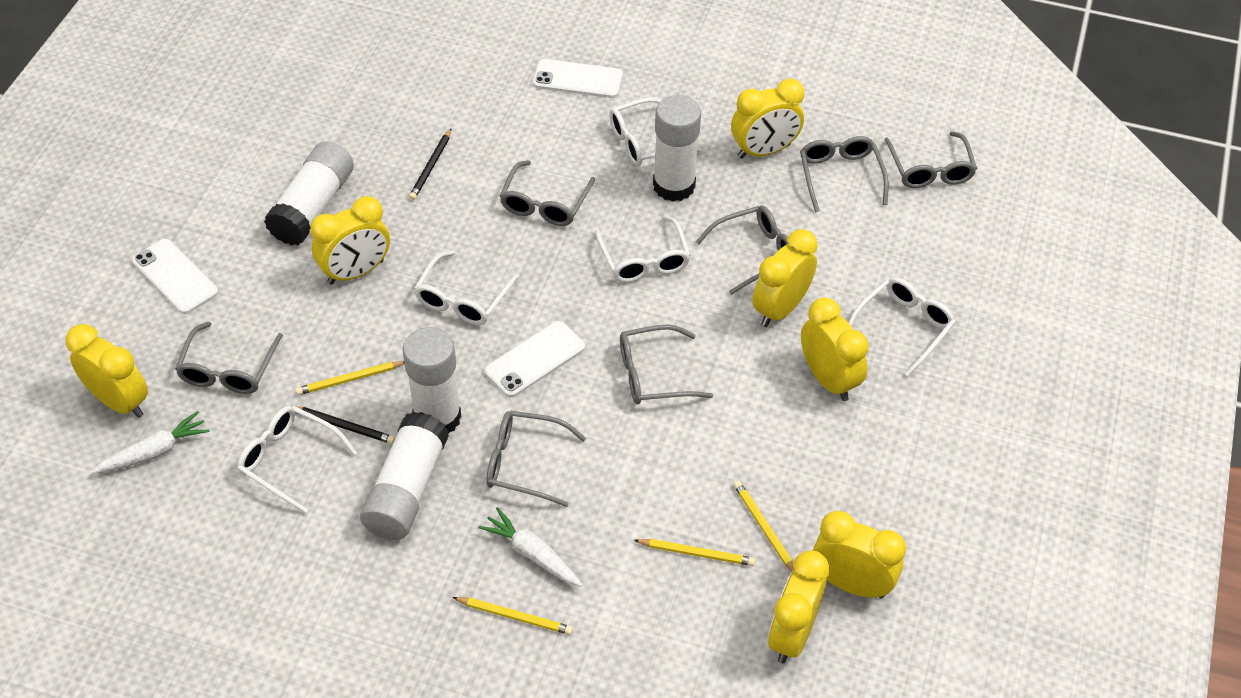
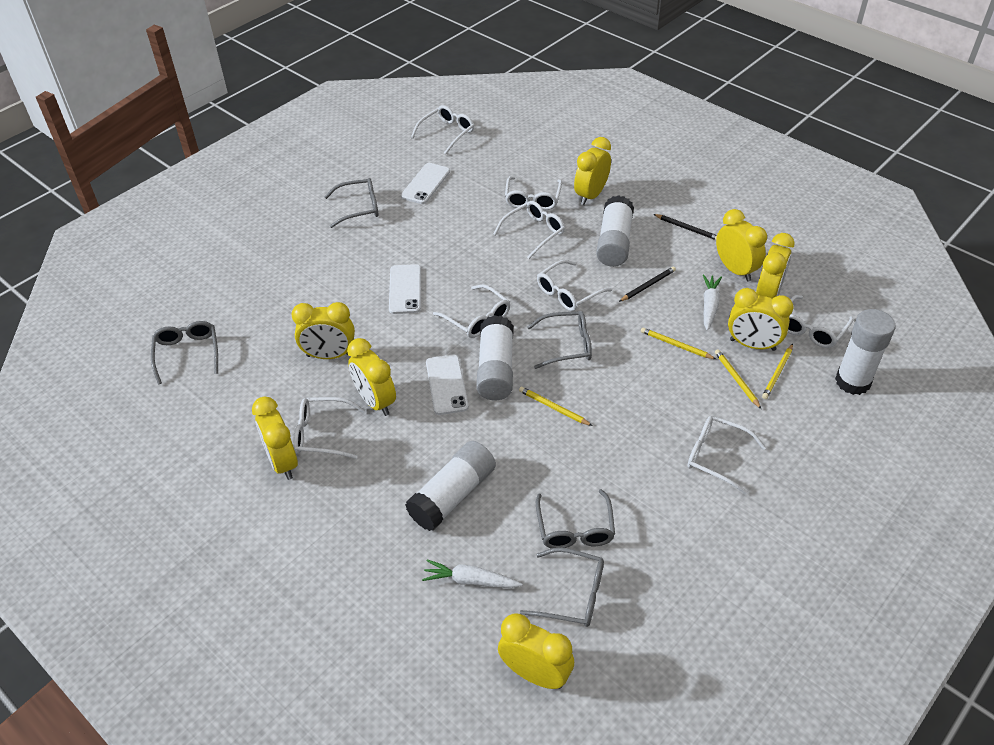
grey glasses: [175,321,283,394] [486,411,586,507] [500,160,595,226] [620,324,713,405] [696,206,789,295] [800,136,889,212] [884,131,977,188] = 7 -> [151,321,218,384] [324,178,379,228] [520,548,604,627] [527,311,592,369] [536,489,615,549] = 5
white glasses: [237,406,357,514] [414,250,520,325] [595,215,691,283] [609,97,702,166] [848,277,956,376] = 5 -> [293,397,365,459] [411,105,474,154] [433,284,510,338] [493,201,565,259] [505,176,562,210] [537,260,612,311] [687,416,766,494] [788,295,854,348] = 8
yellow clock: [66,324,148,418] [310,196,390,285] [731,79,804,159] [752,229,818,327] [768,550,829,663] [801,297,869,401] [812,511,906,598] = 7 -> [252,397,298,480] [292,302,355,359] [347,338,396,416] [498,613,574,689] [574,137,611,205] [716,209,767,282] [728,288,793,351] [756,233,795,299] = 8

